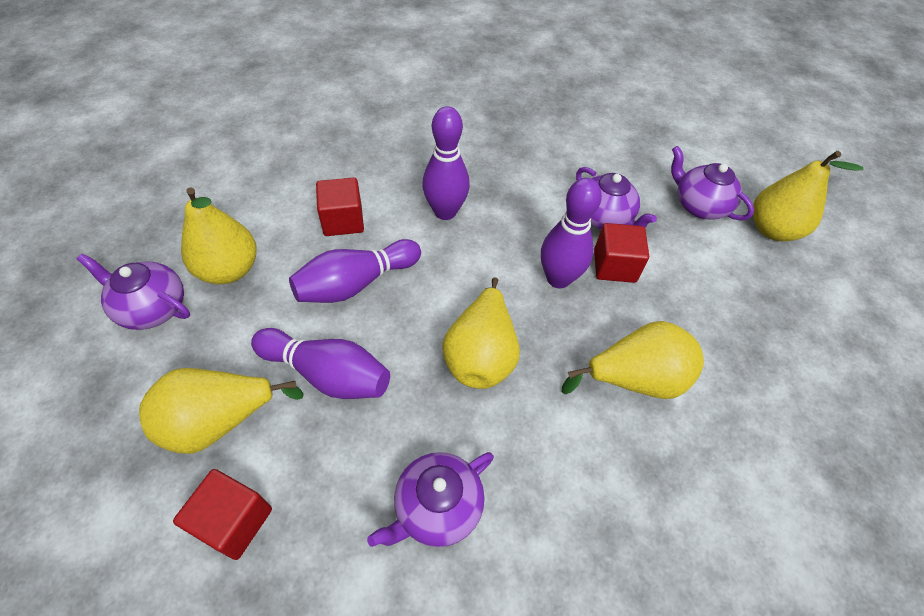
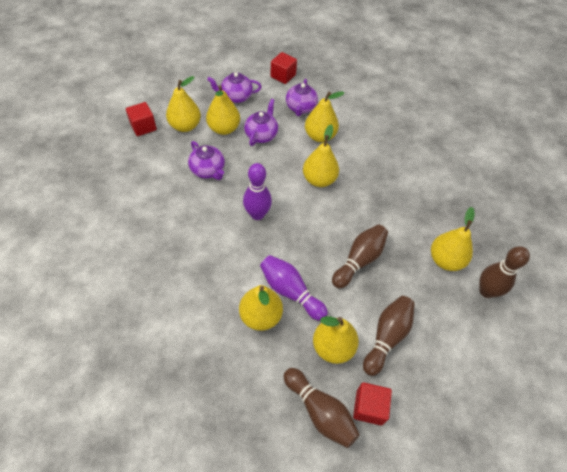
brown bowling pin: none = 0 -> [283,368,360,448] [332,224,388,288] [363,296,415,376] [479,246,530,298] = 4
purple bowling pin: [251,328,390,399] [289,239,421,303] [422,106,470,220] [541,178,602,288] = 4 -> [243,163,272,220] [260,255,328,321] = 2
yellow pear: [139,368,304,454] [181,187,257,284] [442,277,520,389] [562,321,704,399] [753,151,863,241] = 5 -> [166,76,201,132] [206,85,240,135] [239,285,283,331] [303,125,339,187] [305,91,344,142] [313,316,359,364] [431,207,475,271] = 7

